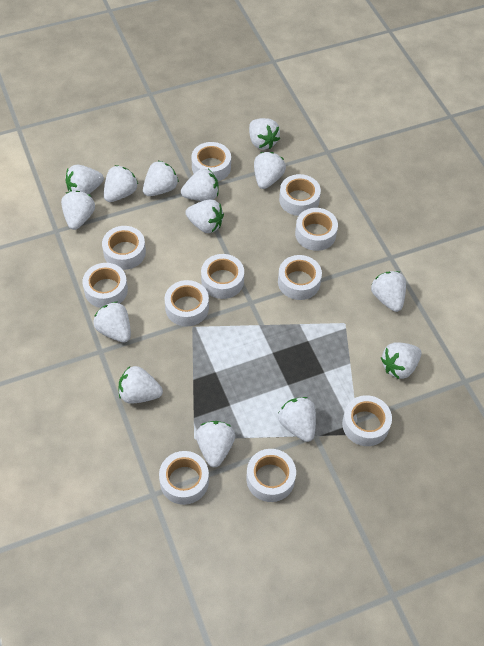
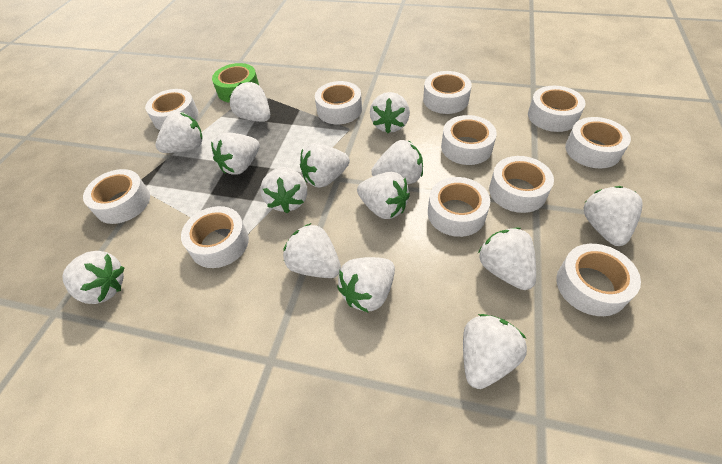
green tape: none = 0 -> [212,63,259,103] = 1

